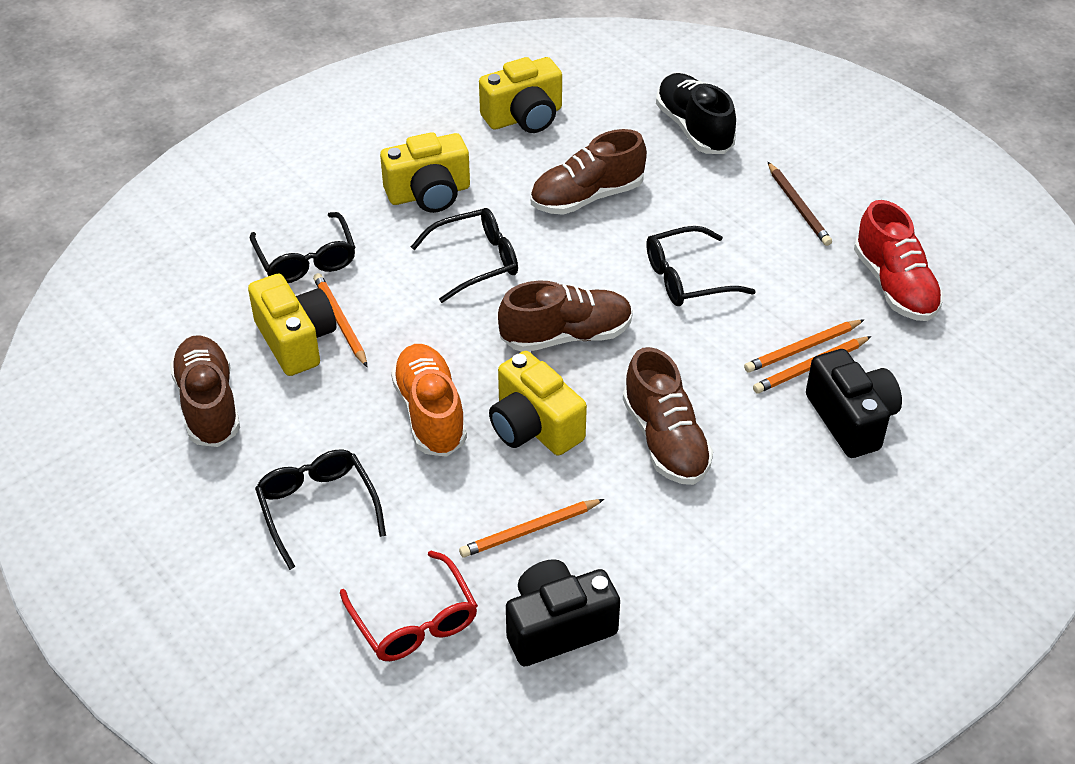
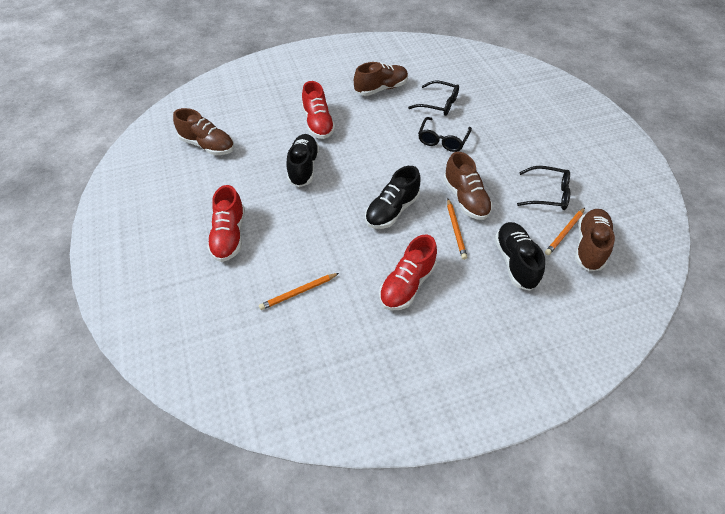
black camera: [506,559,620,666] [806,349,902,458] = 2 -> none = 0
black glasses: [250,212,356,283] [255,449,386,570] [411,208,518,303] [646,226,756,306] = 4 -> [408,80,459,116] [418,117,472,152] [517,166,570,210] = 3
black shoe: [656,73,736,154] = 1 -> [287,134,319,187] [365,166,420,229] [495,222,545,291] = 3
brown pencil: [768,162,832,246] = 1 -> none = 0
orange pencil: [313,273,367,367] [459,499,604,557] [744,320,864,372] [753,336,872,393] = 4 -> [259,273,339,310] [447,199,467,260] [545,208,585,255] = 3
orange shoe: [391,344,467,457] = 1 -> none = 0
red glasses: [340,551,478,661] = 1 -> none = 0
red shoe: [854,200,944,321] = 1 -> [207,185,245,262] [302,81,335,139] [379,235,437,311] = 3
yellow camera: [248,274,336,376] [380,132,470,213] [479,57,562,133] [489,351,587,456] = 4 -> none = 0

